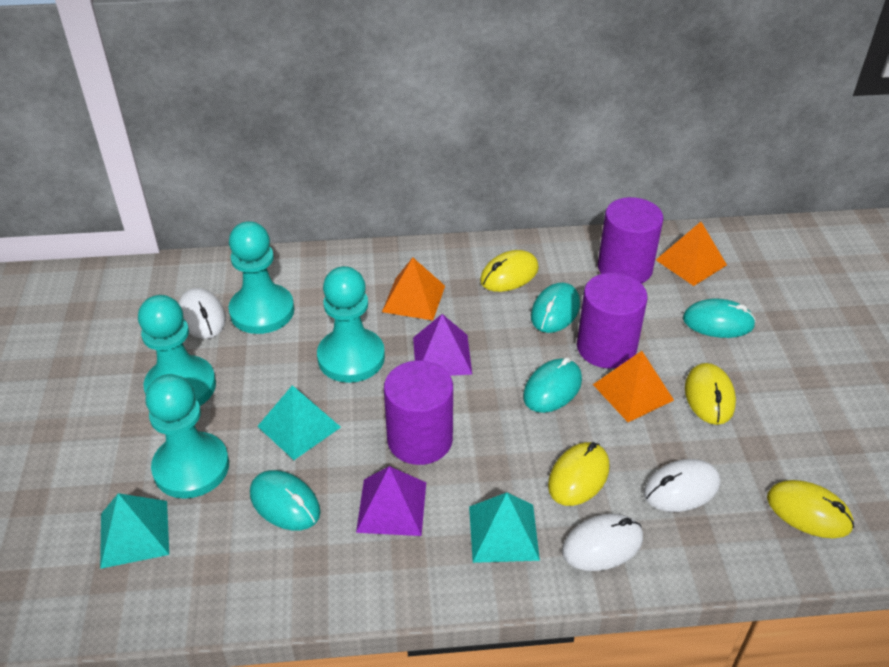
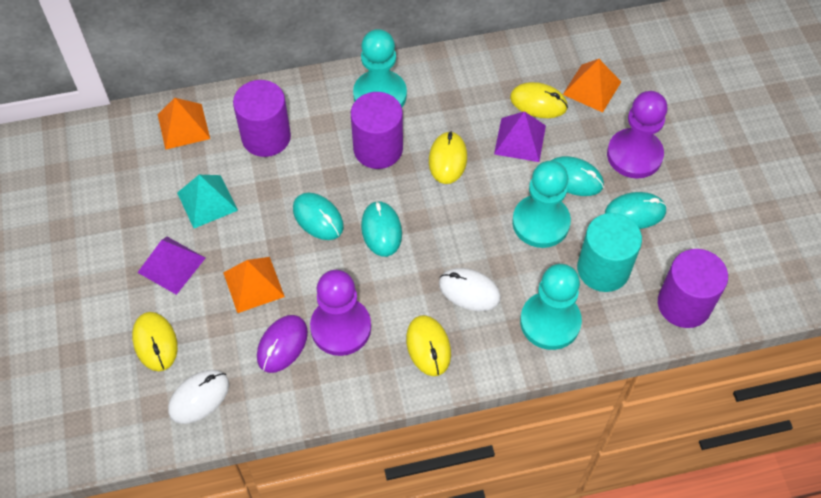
purple mouse: none = 0 -> [257,315,308,373] = 1
purple pawn: none = 0 -> [310,270,371,356] [607,91,667,179] = 2
turquoise cylinder: none = 0 -> [577,213,642,292] = 1
turquoise pawn: [138,295,216,406] [145,374,229,499] [229,221,294,334] [317,266,385,383] = 4 -> [353,29,407,107] [512,161,571,248] [520,264,582,350] = 3
turquoise pyramid: [100,493,169,569] [257,385,341,460] [469,492,540,563] = 3 -> [177,175,238,228] = 1
white mouse: [178,288,226,339] [562,513,643,571] [644,459,720,512] = 3 -> [168,370,229,424] [439,268,501,311] = 2

